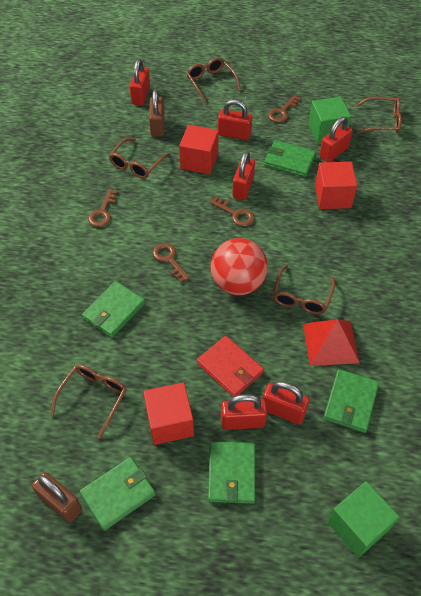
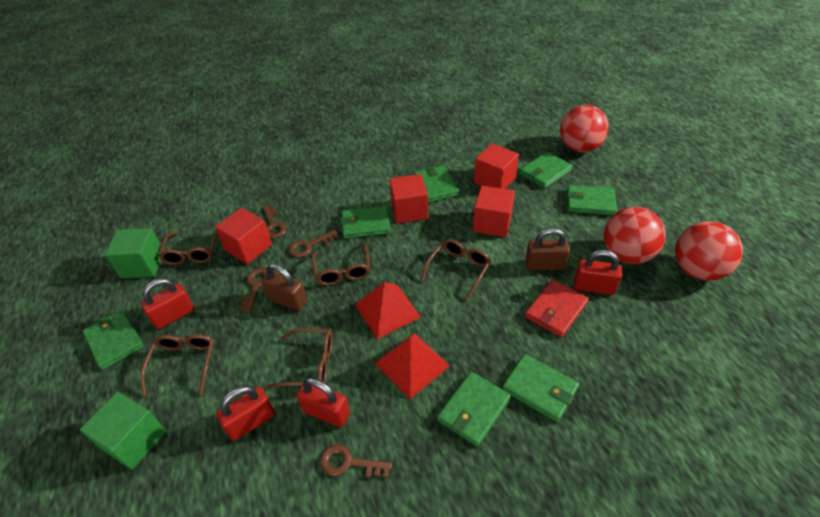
green wallet: [80,457,156,531] [82,281,145,338] [208,441,255,504] [264,140,316,177] [323,369,379,433] = 5 -> [82,309,144,370] [341,206,390,239] [414,165,459,203] [437,371,511,447] [502,354,579,422] [519,152,572,189] [567,185,617,216] = 7
red ball: [211,238,268,295] = 1 -> [560,105,609,153] [604,207,666,264] [675,221,743,281] = 3
red cube: [143,382,194,445] [179,125,219,174] [315,162,357,209] = 3 -> [215,208,272,264] [390,174,428,224] [473,186,515,237] [474,143,519,189] = 4
red padlock: [130,59,150,105] [218,100,252,140] [221,394,267,430] [232,151,255,200] [263,381,309,424] [319,117,352,162] = 6 -> [141,278,194,329] [216,386,275,441] [296,378,350,427] [574,250,622,295] = 4
red pyramid: [303,319,359,366] = 1 -> [355,282,421,339] [375,333,450,399] = 2

